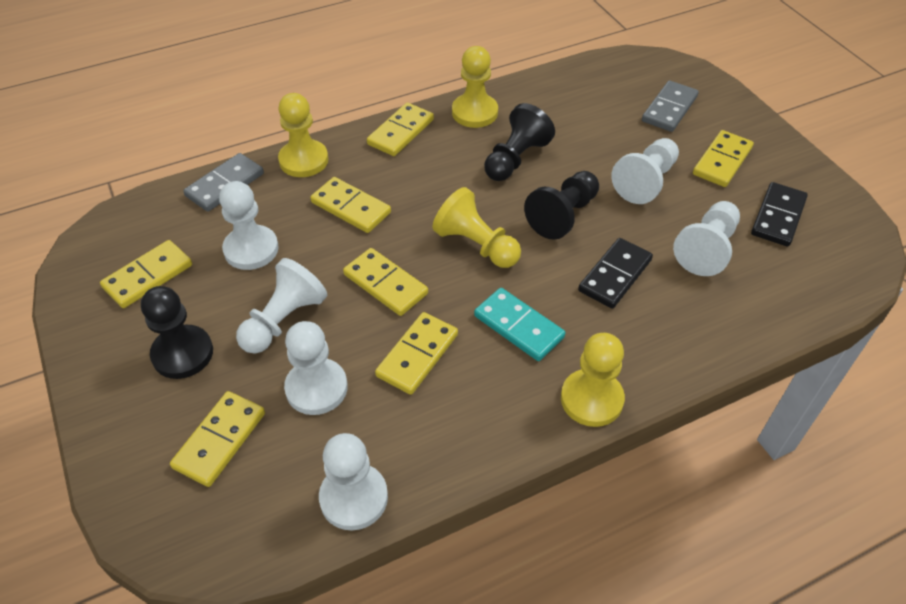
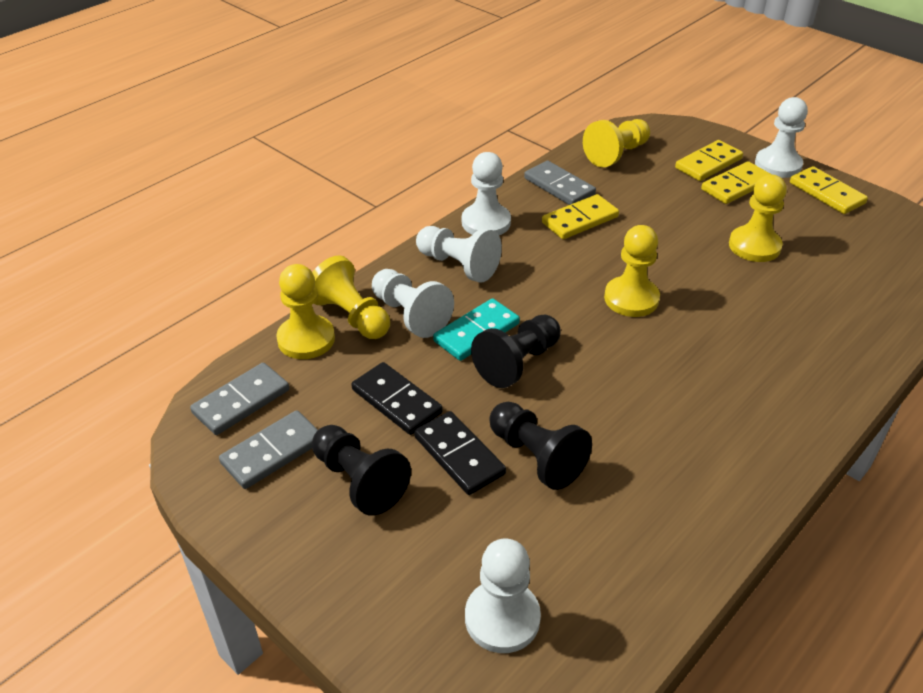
grey domino: [183,153,264,212] [642,81,699,132] = 2 -> [190,363,289,435] [219,410,318,489] [524,160,596,205] = 3
white pawn: [219,181,279,270] [236,258,327,354] [284,321,348,415] [319,433,388,530] [611,138,679,204] [673,201,740,276] = 6 -> [372,269,454,338] [416,226,502,283] [462,152,511,235] [465,539,541,653] [755,97,808,178] = 5
yellow domino: [100,240,192,308] [170,391,265,487] [310,177,391,233] [343,248,428,316] [367,103,434,156] [375,312,458,395] [693,130,754,187] = 7 -> [542,194,619,239] [675,140,743,181] [701,161,772,204] [790,166,868,214] = 4
yellow pawn: [278,93,328,177] [432,187,521,268] [452,46,498,128] [561,333,625,427] = 4 -> [276,264,335,359] [312,255,390,339] [583,119,650,167] [604,225,660,317] [729,175,787,262] = 5

